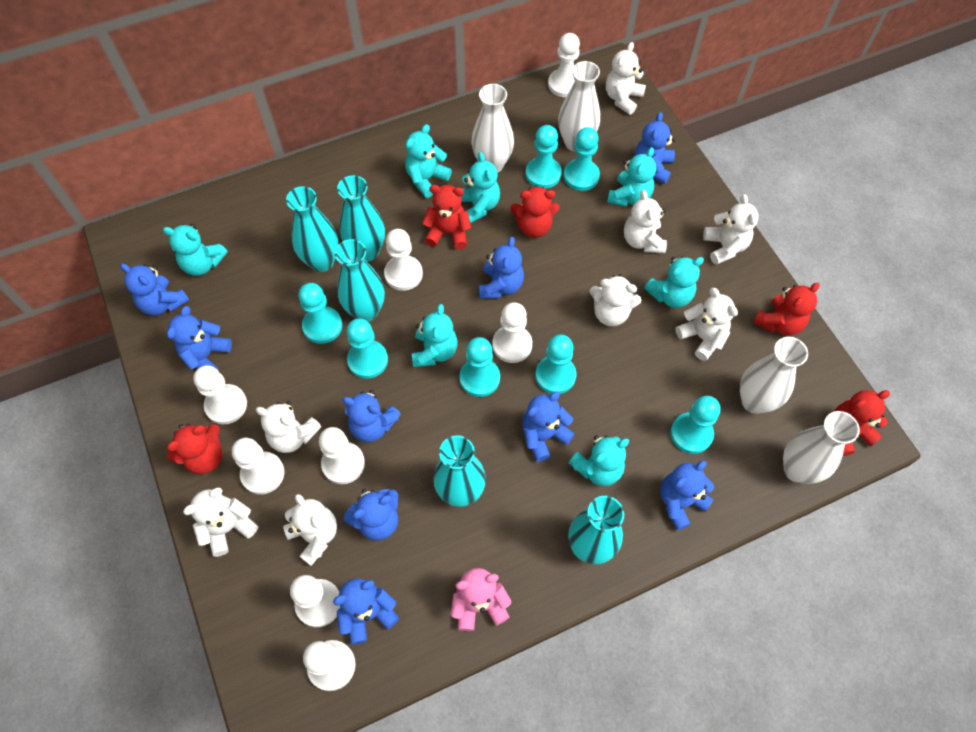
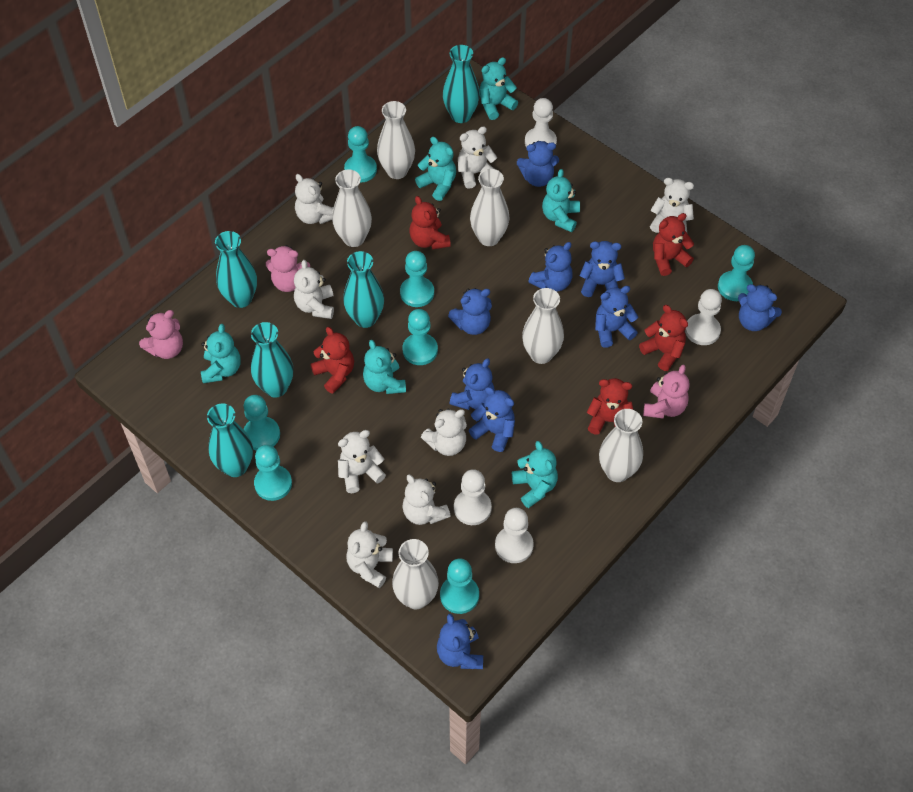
pink teddy bear: [451,568,511,631] = 1 -> [139,310,183,359] [266,245,310,292] [643,365,690,419] = 3
turquoise teddy bear: [163,224,228,276] [405,124,452,198] [412,304,457,367] [461,152,500,223] [569,435,629,486] [607,147,656,207] [644,256,704,308] = 7 -> [201,324,241,383] [363,340,406,394] [415,137,456,201] [479,57,518,120] [512,441,558,508] [542,169,580,232] = 6
white pawn: [193,365,247,425] [232,438,285,495] [290,575,340,627] [303,640,356,691] [319,427,365,484] [384,229,423,291] [492,302,532,363] [548,33,580,97] = 8 -> [454,469,492,525] [495,508,534,563] [525,98,557,147] [685,289,722,345] = 4
white vase: [472,84,514,173] [558,61,600,152] [740,337,808,414] [783,411,860,484] = 4 -> [332,170,372,247] [377,101,415,179] [392,539,439,609] [470,169,509,246] [522,288,564,364] [599,409,643,482] = 6

